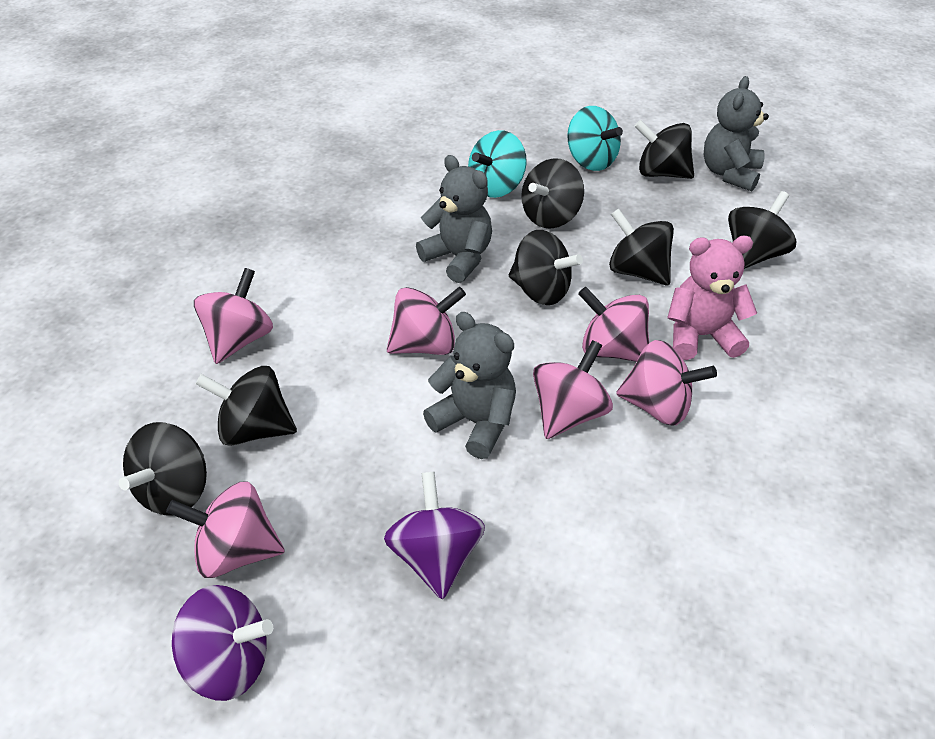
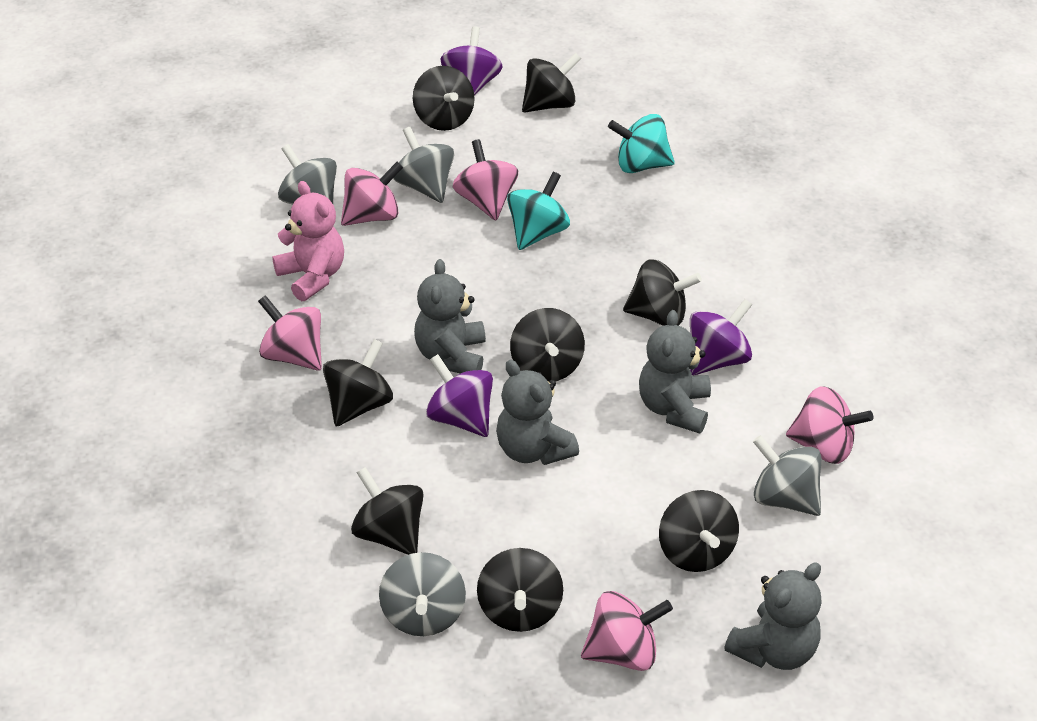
black spinning top: [119,422,207,516] [195,366,297,446] [509,230,583,305] [521,158,584,229] [609,208,674,286] [634,120,694,179] [728,191,796,269] = 7 -> [323,339,393,427] [351,467,424,555] [413,66,475,131] [477,548,563,632] [510,308,585,382] [522,53,581,113] [623,260,702,326] [659,490,739,572] = 8
grey spinning top: none = 0 -> [278,144,337,204] [379,552,466,636] [393,127,454,203] [753,435,821,516] = 4
grey teddy bear: [416,155,492,283] [423,312,516,459] [704,76,769,191] = 3 -> [414,259,486,374] [496,359,579,465] [639,310,711,434] [724,562,822,670] = 4
pink spinning top: [166,481,285,578] [194,268,273,364] [386,287,466,355] [533,340,613,439] [578,287,649,362] [616,340,717,426] = 6 -> [258,295,322,371] [341,162,403,226] [453,139,519,221] [581,591,673,671] [786,386,873,464] = 5
purple spinning top: [172,585,273,701] [384,471,485,599] = 2 -> [426,354,493,437] [440,26,502,95] [690,299,752,375] = 3

